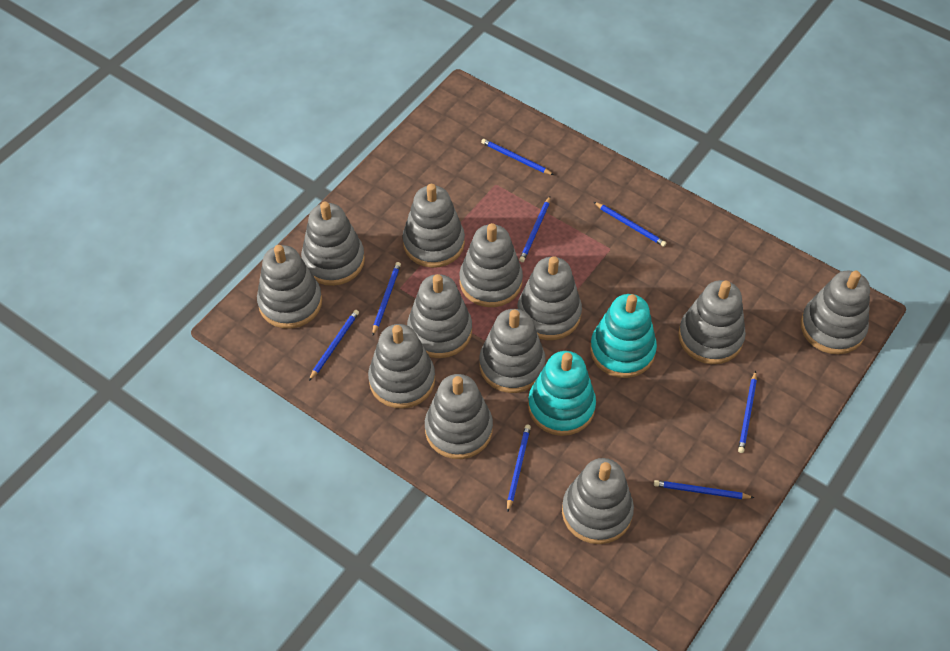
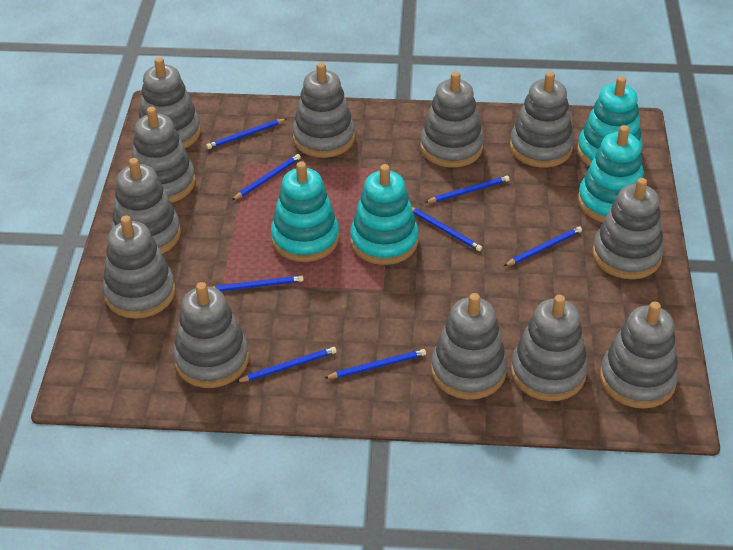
turquoise stacking toy: [528,351,596,436] [590,294,657,378] = 2 -> [271,161,339,262] [350,164,419,265] [577,76,643,166] [578,125,644,222] = 4

